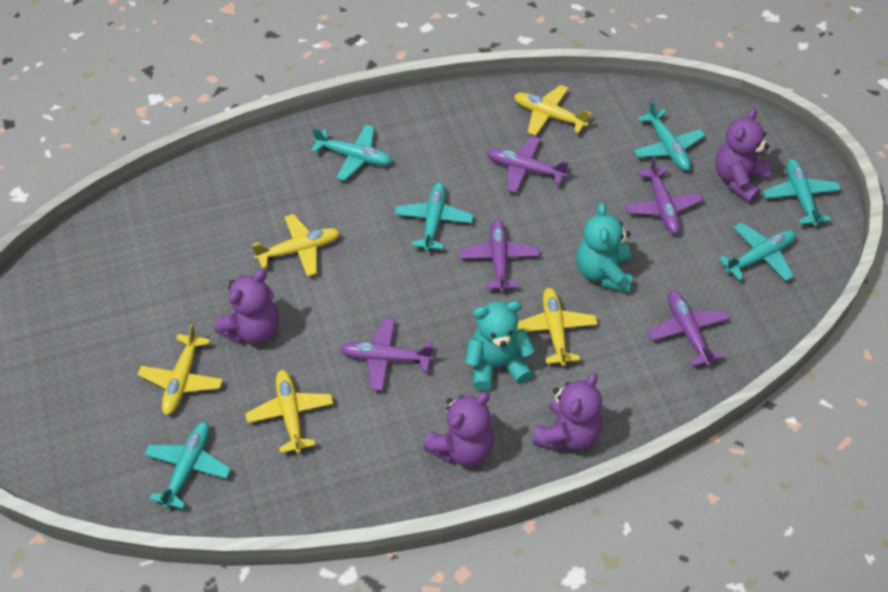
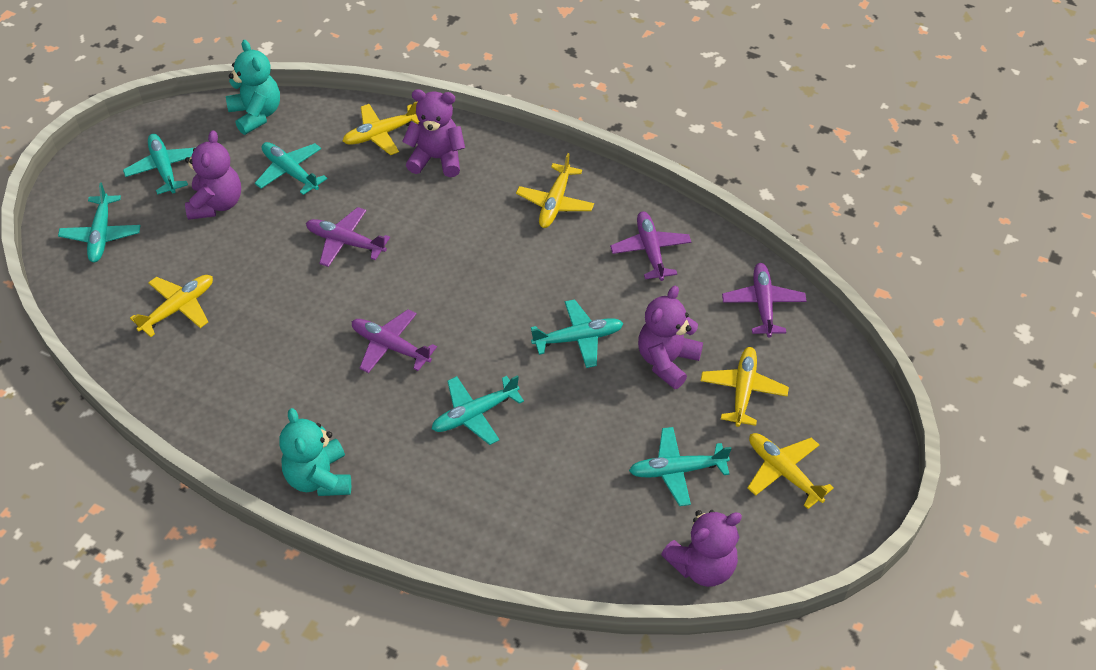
purple plane: [339,318,434,391] [459,219,540,292] [486,136,569,193] [625,156,703,234] [648,290,729,367] = 5 -> [306,207,390,267] [352,309,437,373] [610,211,691,281] [722,263,806,338] = 4

